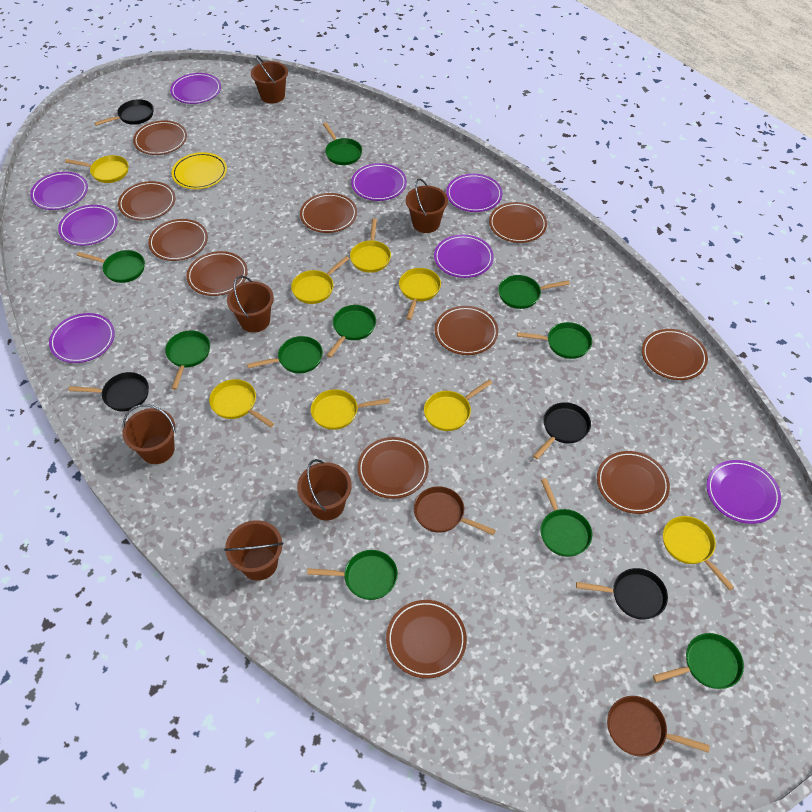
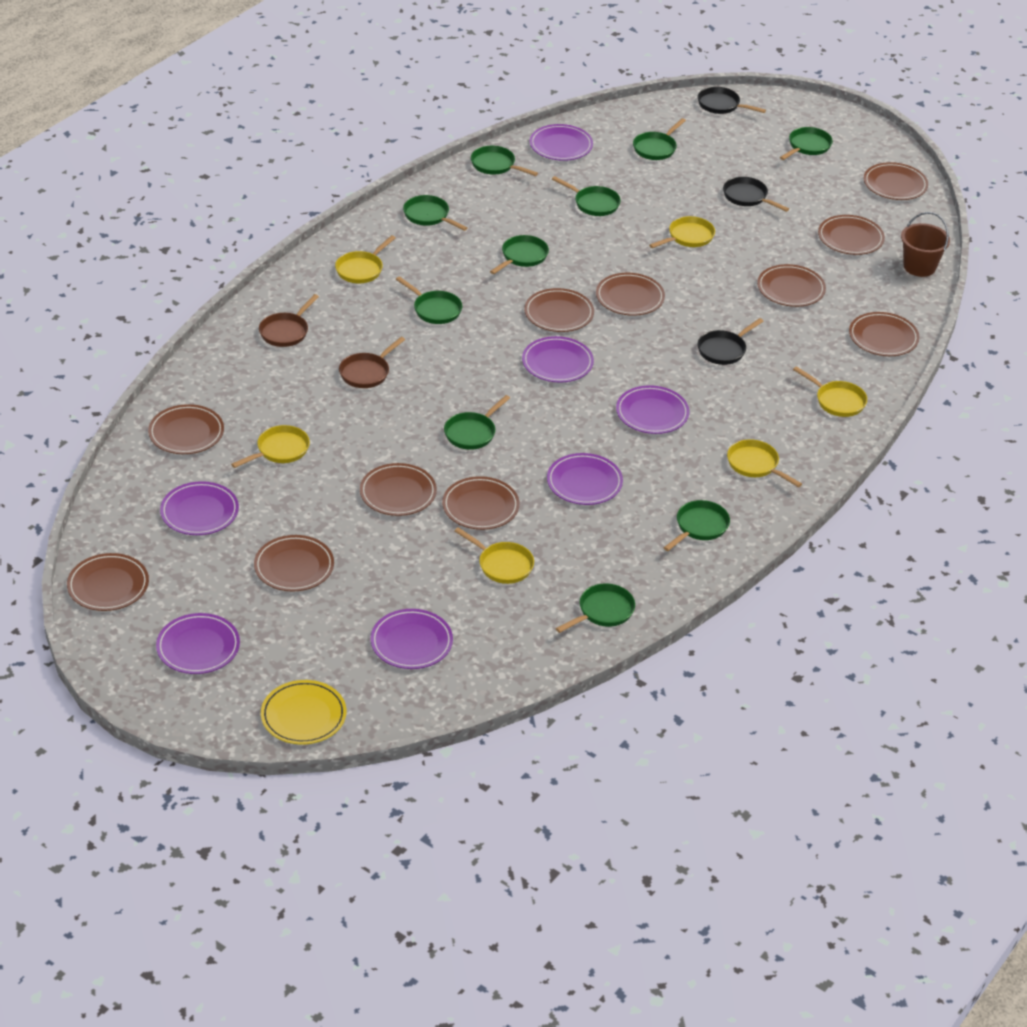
black pan: [69,372,149,412] [94,99,154,126] [533,402,591,459] [576,568,668,620] = 4 -> [697,318,764,365] [698,87,766,114] [723,177,789,212] = 3
brown bucket: [122,404,176,464] [224,520,284,581] [227,276,274,333] [251,55,288,104] [297,459,352,520] [406,179,448,233] = 6 -> [901,212,950,277] = 1
purple plate: [30,172,88,210] [49,313,115,363] [58,205,118,246] [170,73,221,104] [351,163,407,201] [434,235,494,278] [446,174,502,212] [706,460,781,524] = 8 -> [156,613,240,674] [160,481,239,535] [370,609,453,669] [522,336,594,383] [530,124,593,161] [547,453,623,505] [616,385,689,434] = 7
yellow pan: [65,155,129,183] [209,379,274,428] [291,256,350,304] [311,389,390,430] [350,218,391,273] [399,268,441,320] [424,380,492,431] [663,516,734,590] = 8 -> [231,425,310,468] [335,235,395,283] [455,527,534,584] [649,216,715,248] [727,439,802,487] [793,366,867,417] = 6

